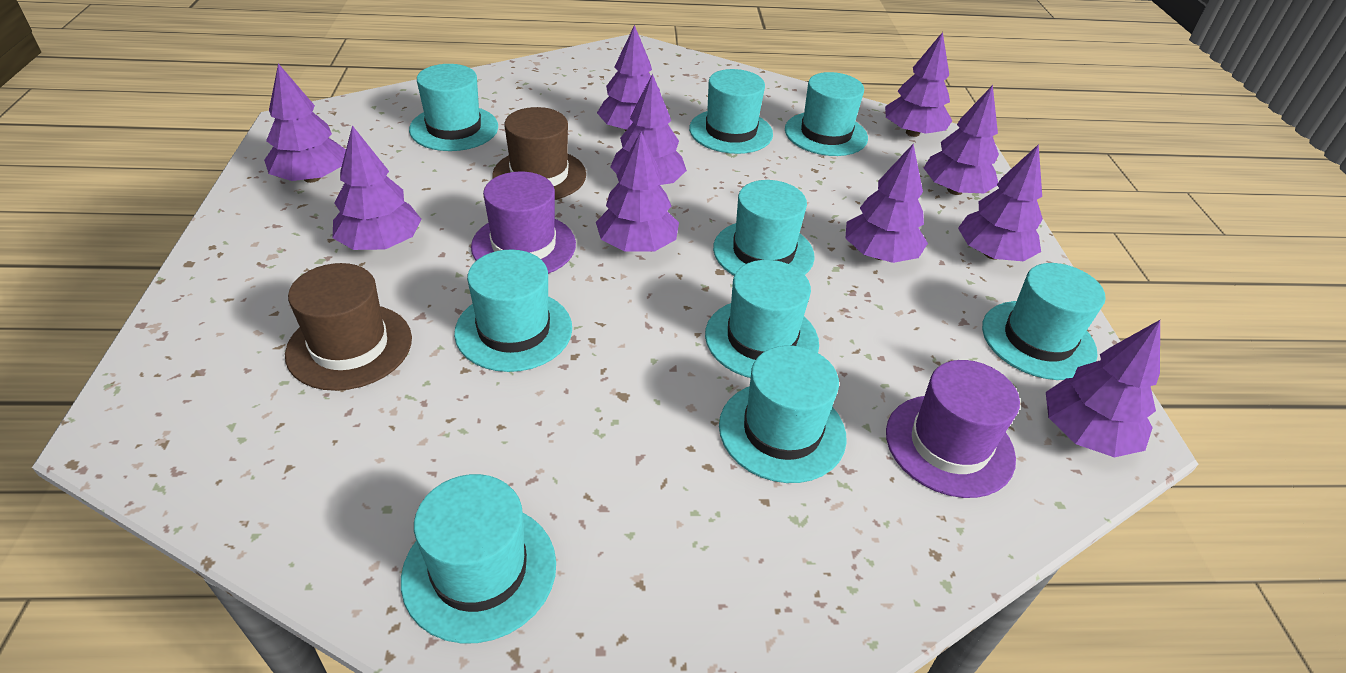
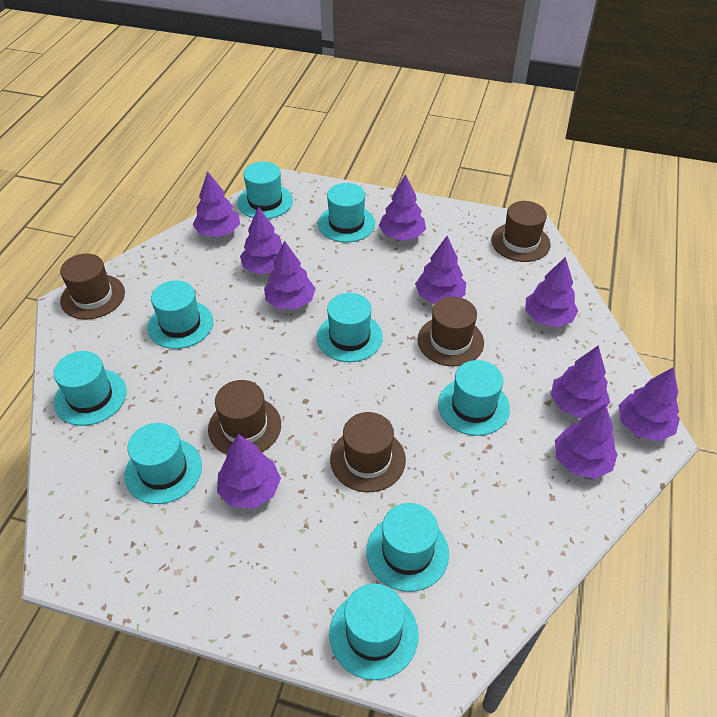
brown hat: [285,263,412,391] [492,107,586,200] = 2 -> [60,253,125,320] [208,380,281,455] [330,412,406,492] [418,297,484,367] [491,201,551,262] = 5
purple hat: [471,172,576,274] [886,360,1020,498] = 2 -> none = 0

